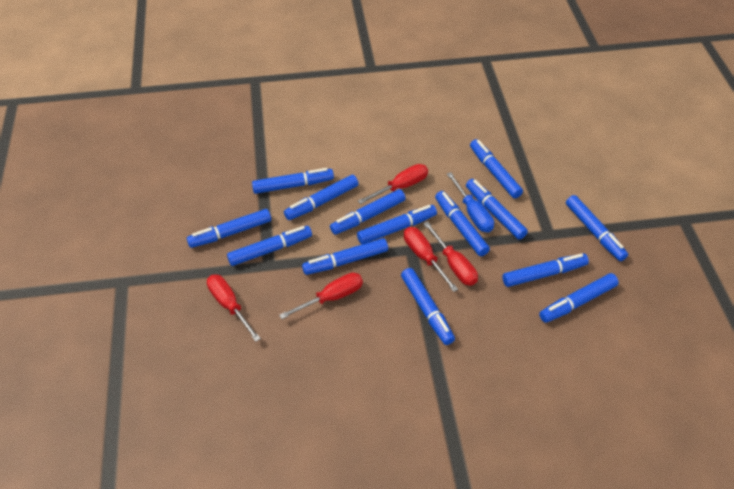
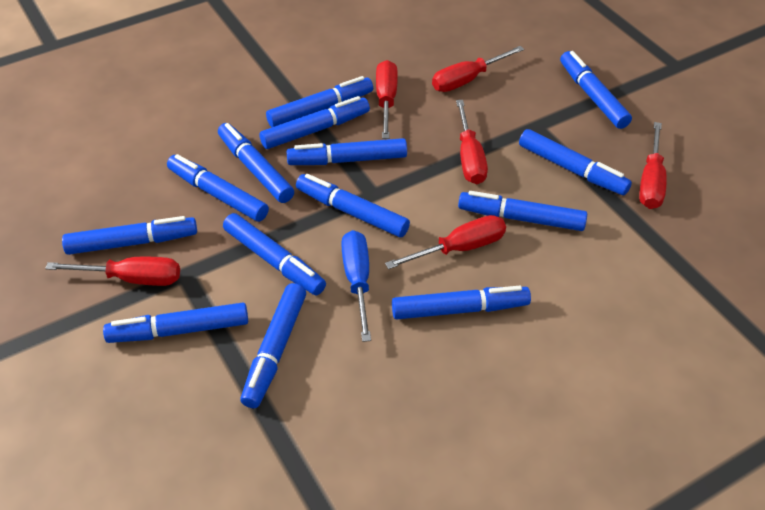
red screwdriver: [207,274,261,342] [279,273,363,319] [358,164,428,204] [404,227,458,292] [423,221,478,286] = 5 -> [45,257,180,286] [376,60,398,139] [385,215,506,269] [432,46,524,92] [456,100,488,184] [639,122,667,209] = 6

